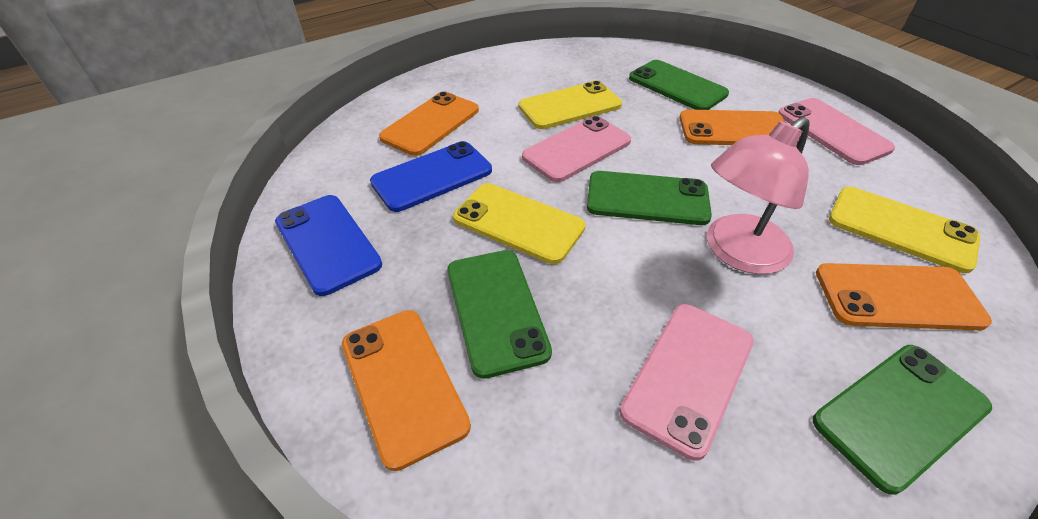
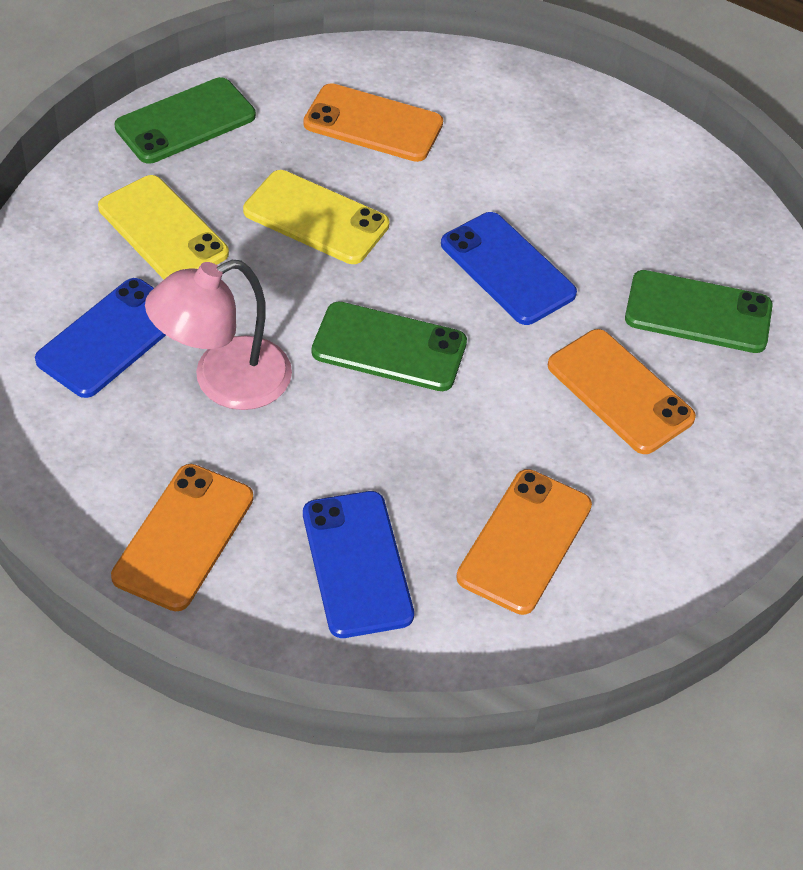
blue phone: [275,195,382,296] [370,141,492,212] = 2 -> [35,278,166,398] [303,491,414,638] [441,212,577,325] = 3
green phone: [447,250,552,379] [587,171,712,225] [629,60,729,110] [813,345,992,495] = 4 -> [114,77,256,164] [312,301,467,391] [625,270,773,353] = 3
pink phone: [522,116,631,182] [620,304,754,461] [778,98,895,165] = 3 -> none = 0
yellow phone: [453,183,586,264] [519,81,622,129] [829,187,980,273] = 3 -> [98,175,229,279] [243,170,390,264] = 2

